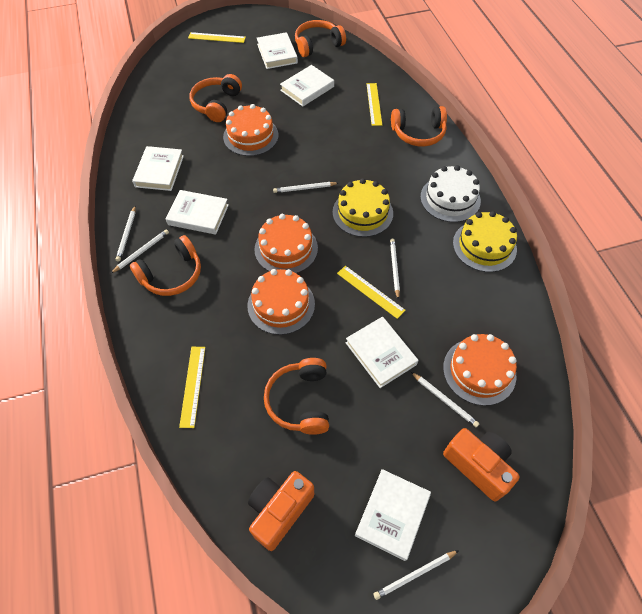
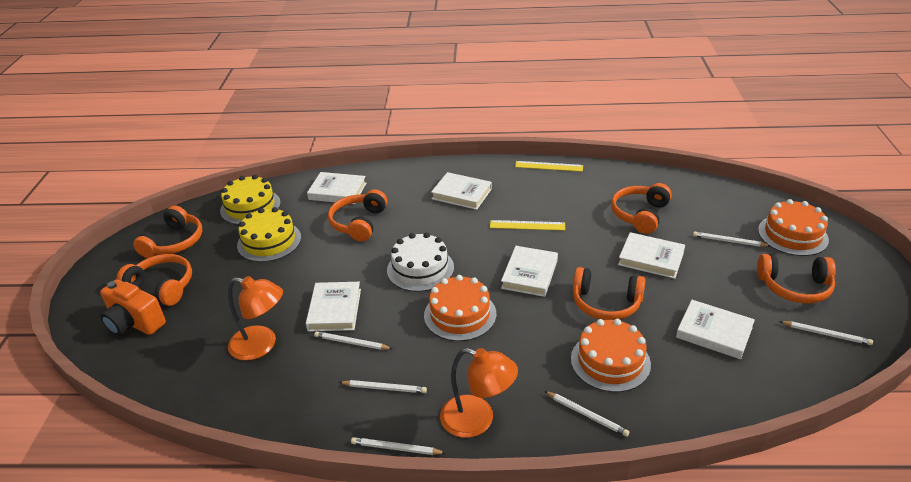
orange cake: [223,104,279,156] [247,269,315,335] [254,214,318,273] [443,334,517,406] = 4 -> [424,275,496,341] [571,319,651,392] [758,199,829,256] = 3
orange camera: [248,471,314,551] [443,428,520,501] = 2 -> [100,279,166,336] = 1
orange headphones: [130,235,201,296] [189,74,242,122] [264,358,329,435] [295,20,346,57] [391,106,447,147] = 5 -> [117,254,192,306] [133,205,203,258] [328,189,387,242] [573,267,646,320] [611,183,672,234] [757,254,836,304] = 6
orange lamp: none = 0 -> [228,276,283,361] [440,348,518,438] = 2
yellow ruler: [179,347,205,428] [188,32,246,43] [337,266,406,319] [367,83,382,126] = 4 -> [490,220,565,231] [515,161,583,172] = 2

